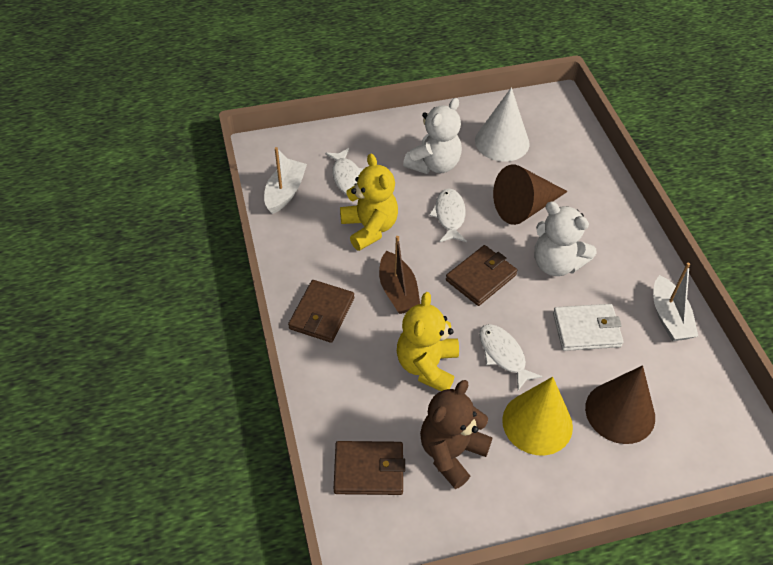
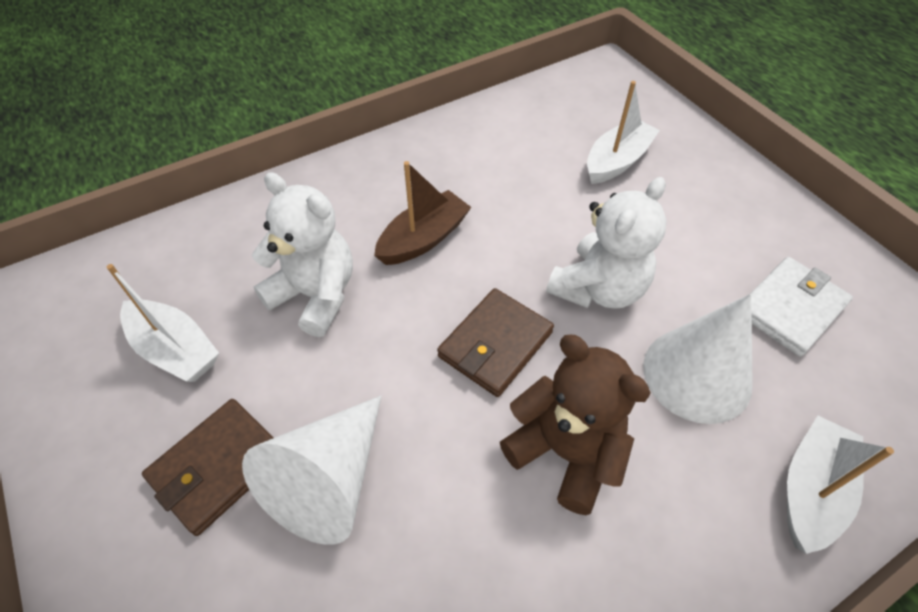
brown cone: [493,164,568,225] [585,365,655,444] = 2 -> none = 0
brown wallet: [288,280,354,343] [334,441,405,495] [446,245,517,306] = 3 -> [142,399,273,536] [437,288,554,397] = 2
white boat: [264,147,307,214] [653,263,698,341] = 2 -> [107,264,219,382] [587,81,660,184] [787,416,894,554] = 3
white cone: [475,87,530,162] = 1 -> [242,396,381,545] [643,294,753,424] = 2
white fish: [325,148,364,195] [429,189,467,242] [479,324,543,390] = 3 -> none = 0
yellow cone: [502,377,573,456] = 1 -> none = 0
yellow teddy bear: [340,154,398,251] [397,292,459,391] = 2 -> none = 0

